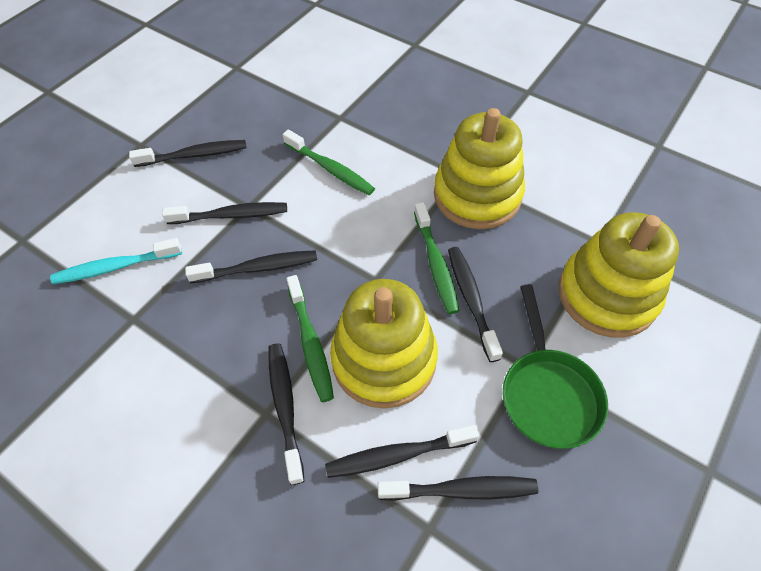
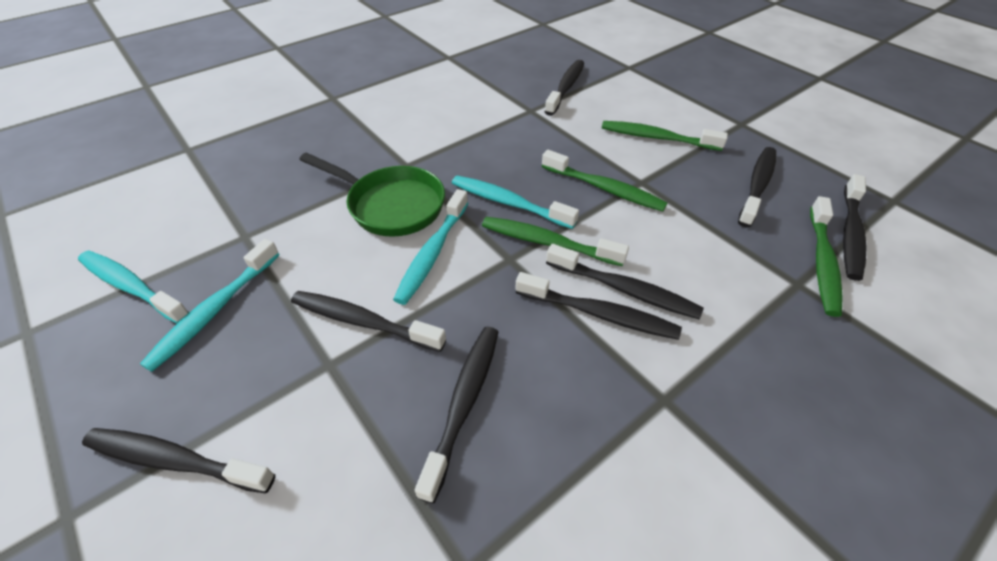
black toothbrush: [129,140,246,167] [162,202,287,224] [185,250,317,283] [269,343,304,485] [325,425,479,478] [378,476,538,501] [448,247,503,362] = 7 -> [82,428,275,493] [291,291,446,352] [415,327,498,503] [515,272,682,340] [545,60,584,116] [546,244,704,319] [738,147,776,227] [843,174,867,281] = 8
green toothbrush: [283,129,375,195] [286,275,334,402] [414,202,459,314] = 3 -> [482,217,629,266] [542,150,668,212] [602,121,728,151] [810,196,843,317] = 4
turquoise toothbrush: [50,238,182,284] = 1 -> [78,250,189,323] [140,239,279,372] [393,189,468,305] [452,175,579,229] = 4
yellow stacking toy: [330,279,438,409] [434,108,525,229] [558,212,679,338] = 3 -> none = 0

